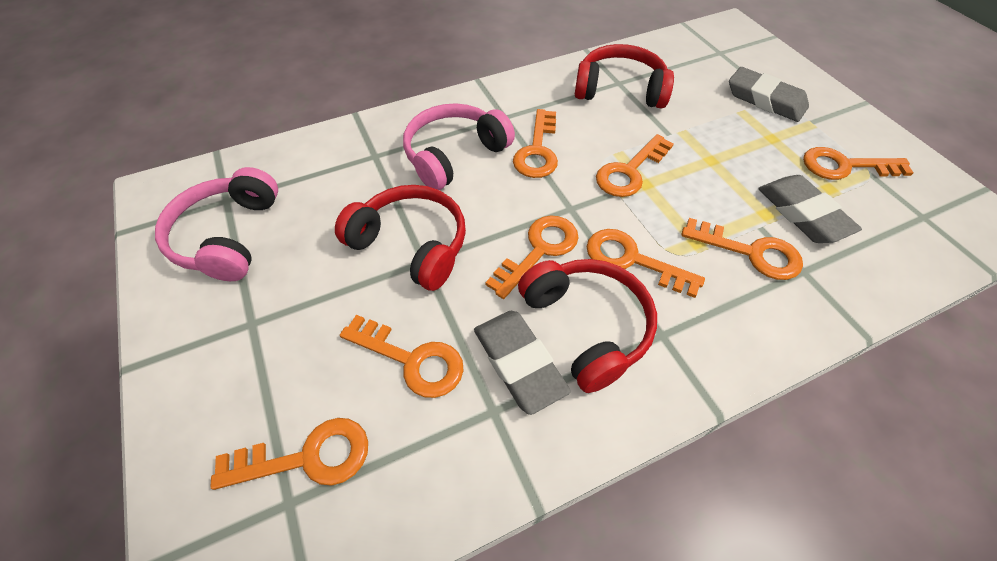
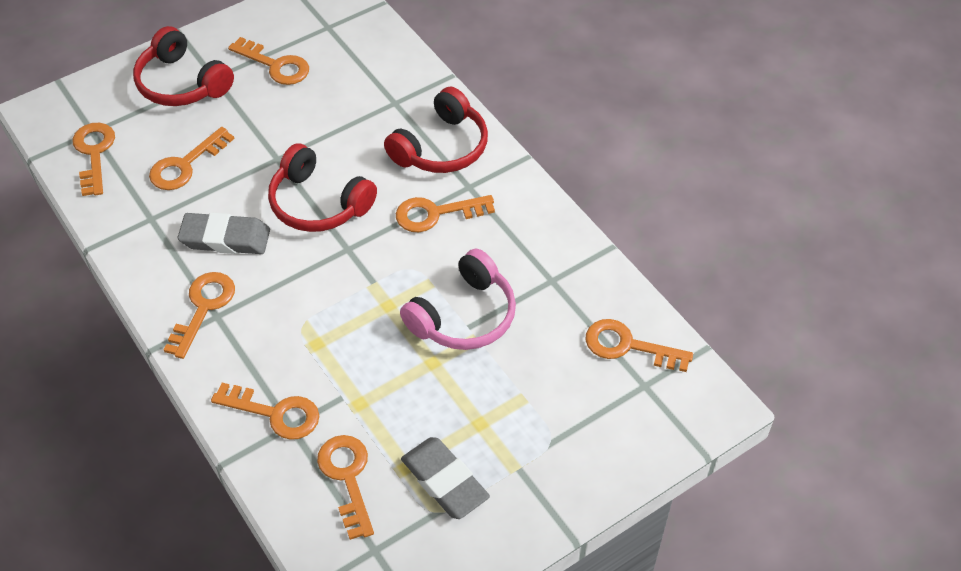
grey eraser: [474,311,571,415] [729,67,809,122] [758,175,862,243] = 3 -> [178,212,270,254] [401,437,490,519] = 2
pink headphones: [155,167,278,281] [403,103,515,190] = 2 -> [400,248,516,350] = 1

